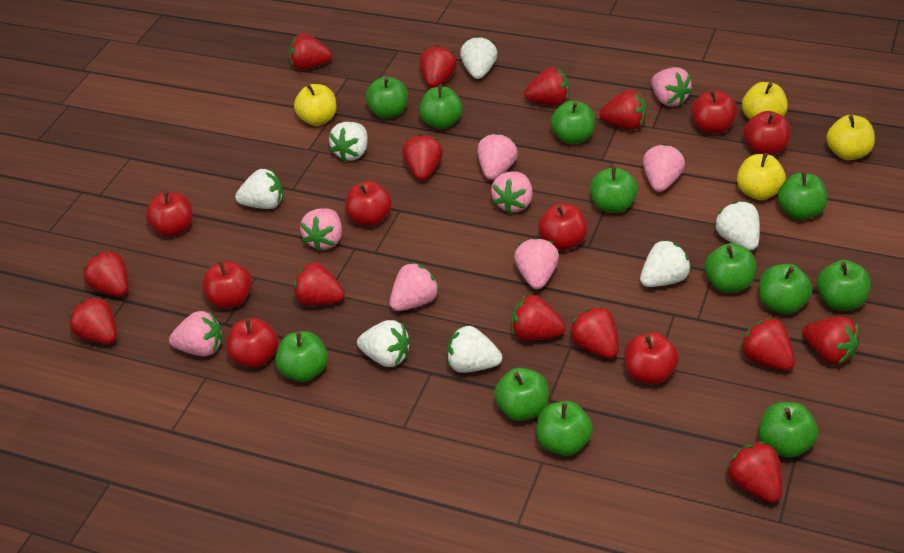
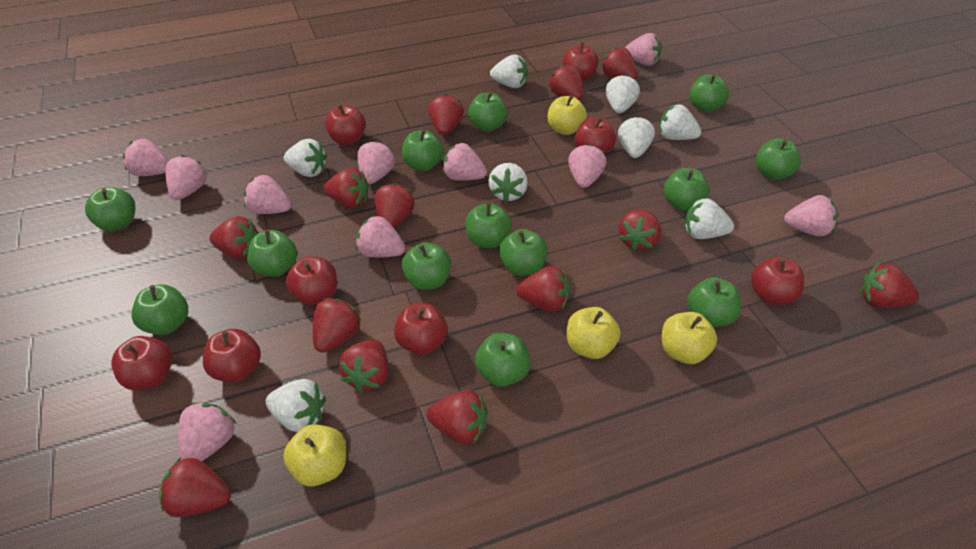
green apple: [275,331,328,382] [366,76,408,118] [419,85,463,129] [494,368,549,421] [536,401,593,456] [551,100,595,144] [590,166,638,213] [705,243,756,293] [759,264,812,314] [759,402,818,458] [777,172,827,220] [817,260,871,310] = 12 -> [85,187,136,232] [131,284,188,335] [247,230,297,277] [402,129,443,171] [402,242,451,290] [465,202,512,248] [468,92,507,132] [475,333,530,387] [499,229,547,276] [664,168,709,211] [687,277,741,327] [689,74,729,112] [756,138,801,180] = 13
pink strawberry: [169,311,222,356] [300,208,342,251] [390,262,440,311] [478,133,518,180] [491,172,533,214] [514,237,559,289] [643,144,685,192] [651,67,693,106] = 8 -> [123,139,169,176] [165,155,207,200] [178,402,236,461] [244,175,292,214] [356,215,405,258] [357,141,395,184] [443,143,487,181] [568,144,607,188] [625,33,661,66] [784,195,838,237] = 10
white strawberry: [235,169,283,209] [329,122,368,161] [357,320,410,367] [447,325,502,373] [460,36,497,79] [640,240,691,287] [714,201,760,250] = 7 -> [265,379,326,432] [284,139,327,177] [488,163,528,202] [490,54,528,88] [606,74,640,113] [618,116,655,158] [659,105,701,140] [684,198,734,239] = 8

